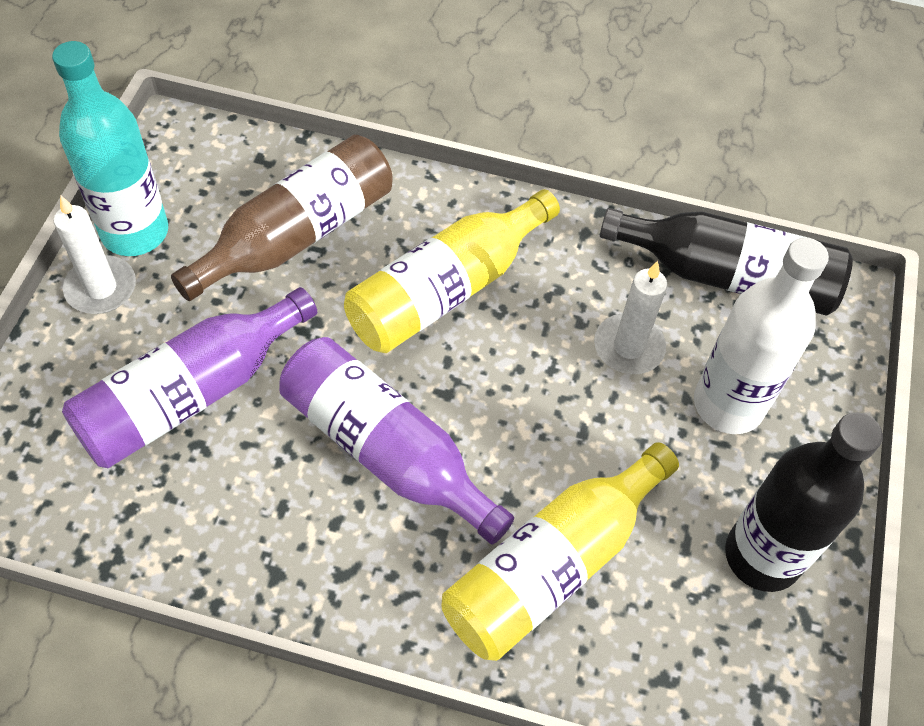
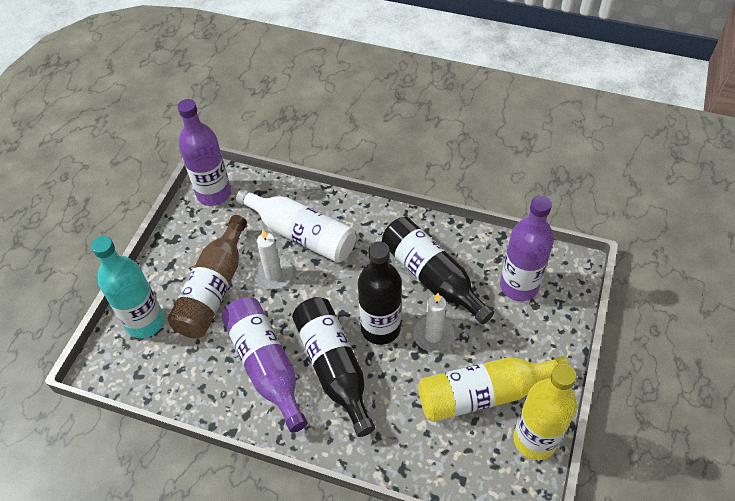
black bottle: [600,208,853,316] [725,412,883,592] = 2 -> [292,297,375,437] [358,241,402,345] [382,217,494,325] = 3
purple bottle: [62,287,317,468] [279,337,514,544] = 2 -> [178,99,231,206] [222,297,308,433] [500,195,554,301] = 3

